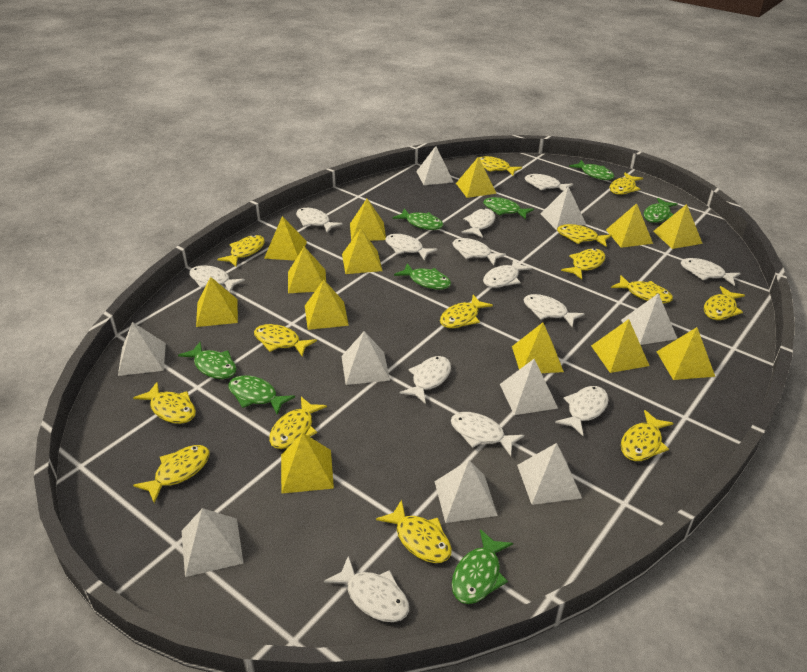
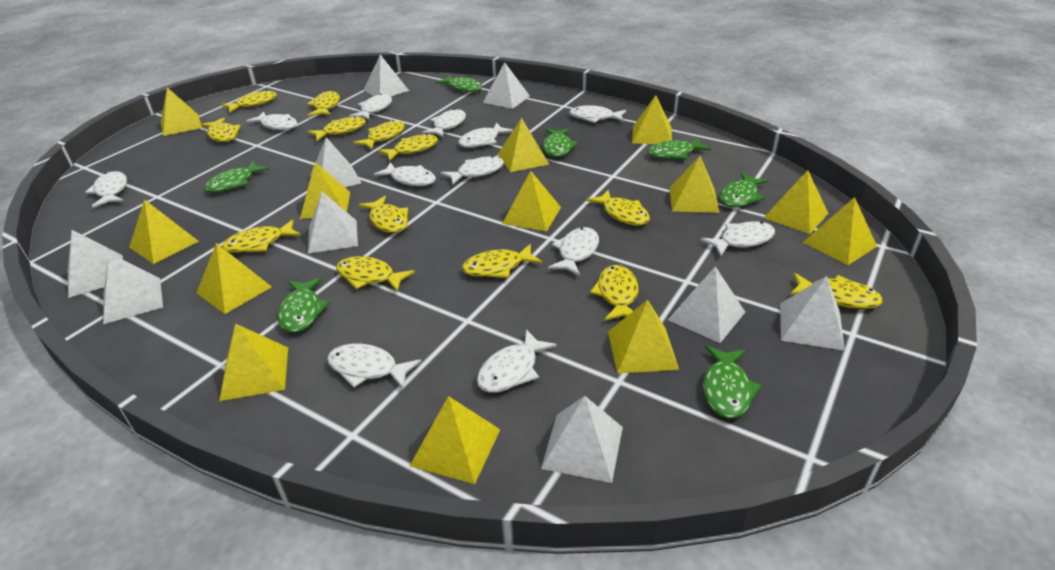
green fish: [178,342,237,379] [228,375,295,415] [392,209,443,230] [394,263,451,290] [452,529,513,604] [483,197,534,219] [569,160,614,180] [644,198,678,223] = 8 -> [204,161,270,192] [277,277,330,333] [435,75,482,92] [543,129,578,157] [648,138,711,159] [703,345,762,419] [720,173,769,208] = 7
white fish: [189,265,245,292] [296,208,343,233] [324,556,409,622] [385,234,438,260] [400,356,451,404] [451,412,524,456] [453,238,506,265] [461,208,495,238] [483,258,532,288] [524,294,585,327] [525,174,573,191] [555,386,609,436] [681,258,741,286] = 13 -> [85,171,127,208] [246,111,297,130] [327,344,421,389] [349,94,392,120] [374,162,436,186] [422,109,466,137] [440,156,504,185] [458,123,513,148] [477,329,557,393] [548,227,599,276] [569,105,626,123] [701,221,775,257] = 12
yellow fish: [133,382,196,424] [133,445,209,503] [217,235,265,266] [254,324,317,356] [269,397,327,449] [376,500,452,563] [440,295,493,328] [479,156,522,175] [557,224,612,247] [561,248,605,279] [609,173,643,195] [611,275,673,303] [621,410,673,461] [704,286,745,320] = 14 -> [201,118,241,142] [222,90,277,113] [222,220,301,253] [307,91,340,116] [307,116,366,141] [336,256,415,292] [353,120,405,150] [359,196,408,233] [378,134,438,161] [462,244,542,278] [586,190,650,225] [590,265,638,321] [790,273,883,309] = 13

